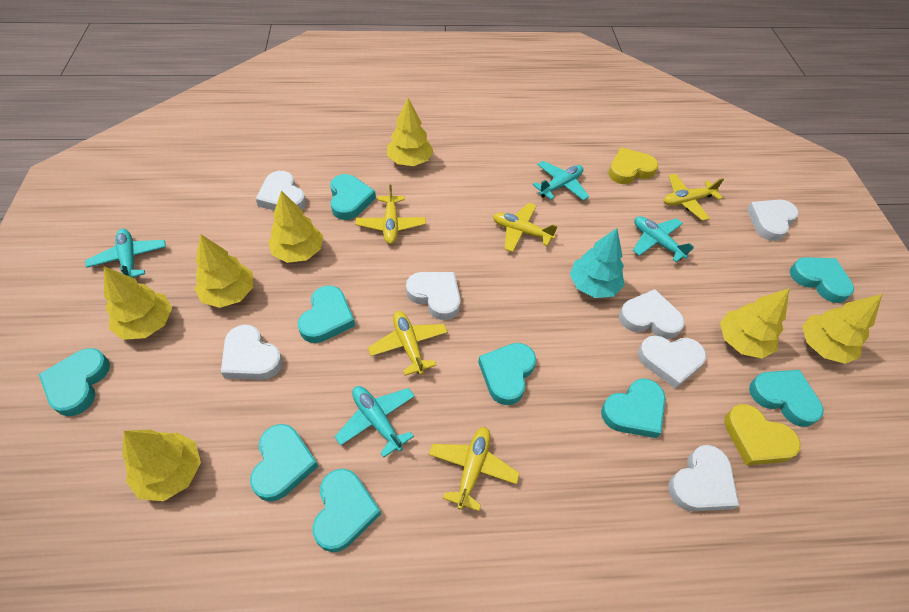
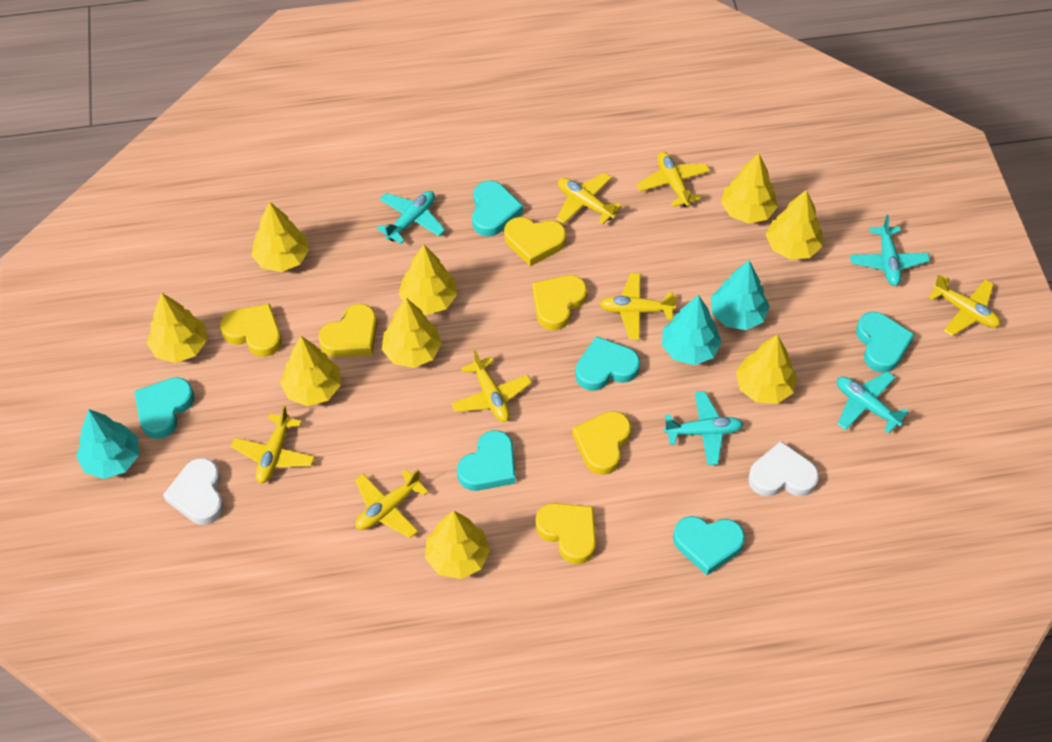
turquoise heart: [39,348,110,416] [250,424,318,502] [298,285,355,343] [312,469,381,552] [330,174,376,220] [478,343,536,405] [601,378,665,438] [749,370,823,427] [790,257,854,303] = 9 -> [134,377,194,439] [457,430,516,491] [472,180,523,236] [575,336,640,391] [673,516,745,575] [856,312,915,373] = 6
turquoise tree: [570,228,625,298] = 1 -> [76,409,139,479] [662,295,722,365] [711,260,770,330] = 3
white heart: [221,324,283,380] [256,171,306,211] [406,272,460,320] [619,289,685,339] [638,336,706,389] [668,445,739,511] [747,200,799,241] = 7 -> [163,458,224,525] [748,441,819,497] = 2
yellow heart: [609,147,658,184] [724,404,801,465] = 2 -> [220,304,282,357] [318,304,377,357] [504,217,566,266] [532,275,587,330] [535,503,596,564] [572,411,631,475] = 6
yellow plane: [356,184,426,244] [368,311,448,376] [429,427,520,511] [493,203,558,252] [664,174,724,221] = 5 -> [231,405,315,483] [355,469,428,538] [451,350,532,422] [556,173,622,225] [600,273,677,340] [636,152,710,207] [929,274,1000,336] = 7
yellow tree: [104,266,172,340] [122,430,201,501] [194,234,253,308] [268,191,323,263] [387,98,434,166] [720,288,789,359] [802,294,882,364] = 7 -> [147,293,207,363] [251,201,309,272] [280,336,341,406] [382,298,442,368] [398,245,457,315] [425,510,490,579] [721,153,778,224] [736,334,797,404] [766,190,823,260] = 9

